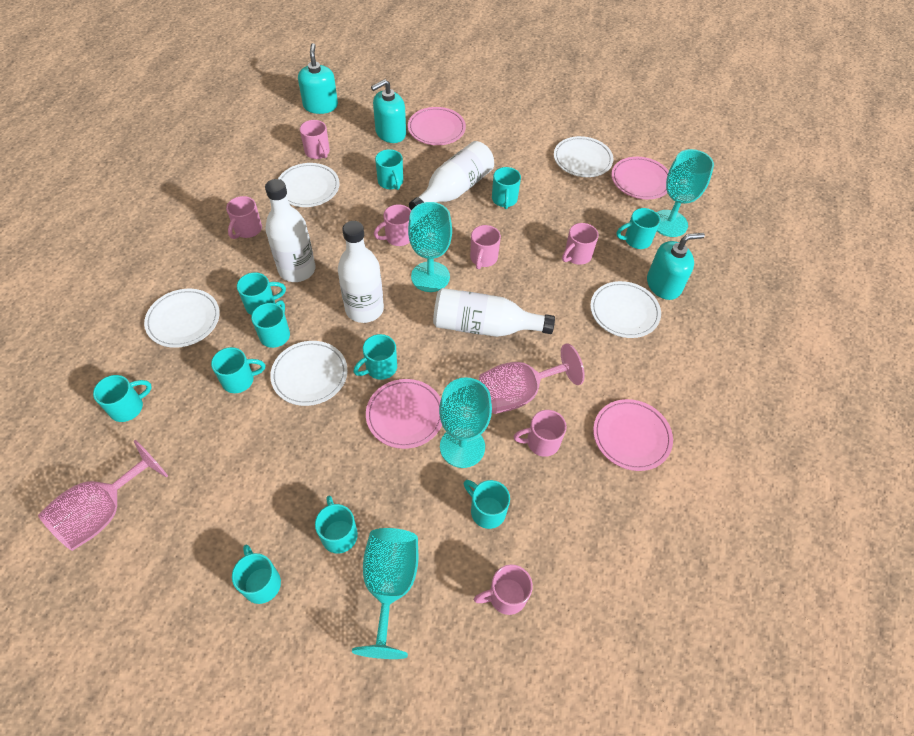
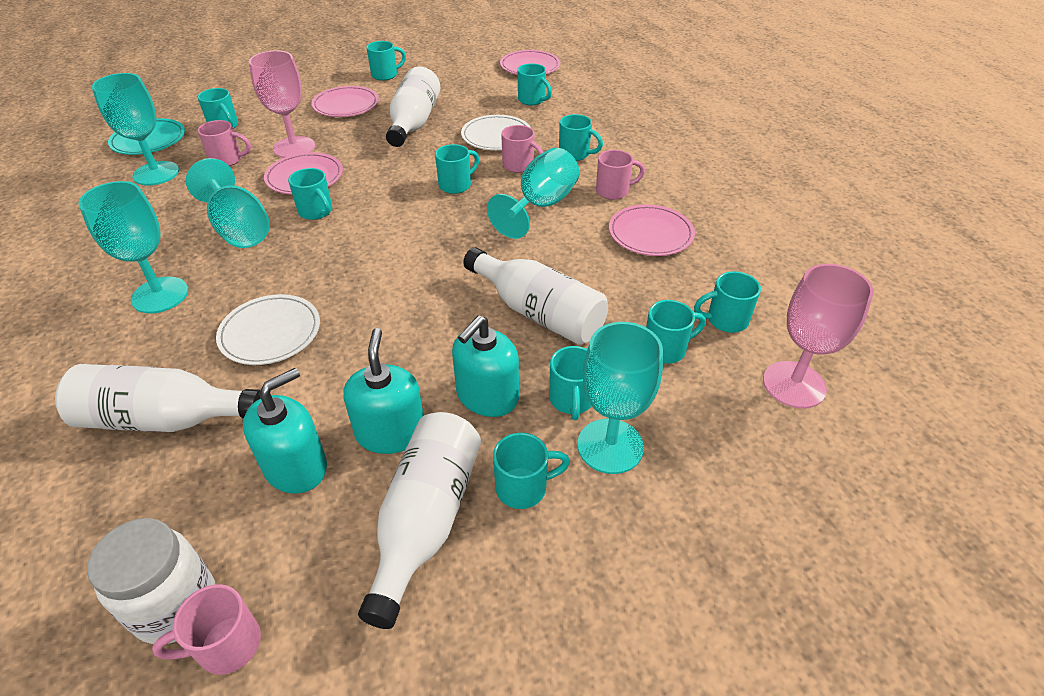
pink mug: [226,196,262,239] [300,120,330,159] [374,204,411,246] [470,225,501,269] [474,564,533,615] [514,410,567,457] [562,223,599,265] = 7 -> [152,584,261,675] [197,120,251,166] [501,125,543,173] [596,150,645,200] = 4
turquoise goblet: [352,528,418,659] [408,202,452,292] [439,377,492,468] [656,149,714,237] = 4 -> [78,181,188,314] [92,73,179,186] [186,158,270,248] [487,148,579,239] [578,322,663,474] = 5
turquoise mug: [93,375,152,422] [211,347,265,393] [232,545,281,604] [237,272,286,315] [251,300,290,348] [315,496,358,553] [353,334,397,380] [375,149,403,190] [464,480,510,529] [492,167,521,209] [617,208,660,249] = 11 -> [197,88,238,129] [288,168,332,220] [366,41,406,81] [435,144,479,194] [493,433,570,509] [517,63,552,105] [549,346,592,420] [559,114,603,161] [646,300,706,364] [694,271,761,333] = 10
turquoise plate: none = 0 -> [108,118,185,155] = 1
white jar: none = 0 -> [87,518,216,644] = 1
white plate: [144,289,220,348] [270,341,348,406] [278,163,339,207] [554,136,614,177] [590,281,661,338] = 5 -> [216,294,320,365] [461,115,531,150] = 2

